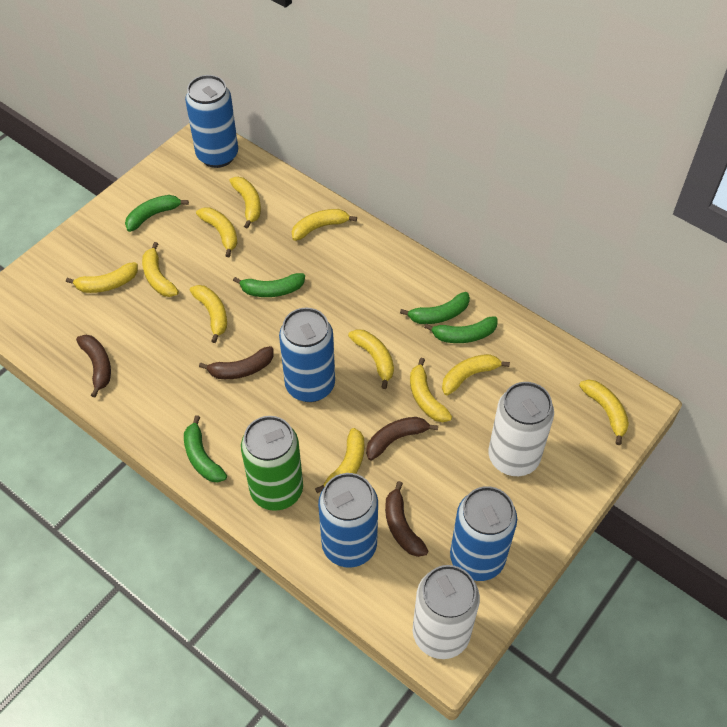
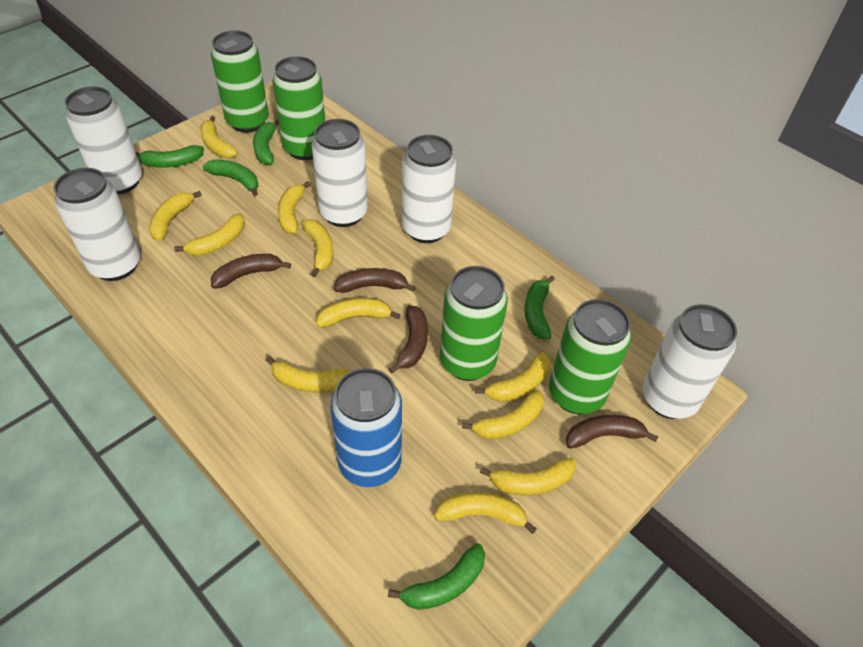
blue can: [185,75,238,168] [279,308,335,402] [318,473,378,568] [450,486,517,581] = 4 -> [330,368,402,487] = 1
green can: [241,416,303,511] = 1 -> [211,30,269,133] [272,56,325,160] [440,266,508,381] [549,299,631,414] = 4
white can: [413,565,480,659] [488,382,554,476] = 2 -> [54,168,141,281] [65,87,142,194] [312,119,368,227] [402,135,456,243] [643,304,737,419] = 5

